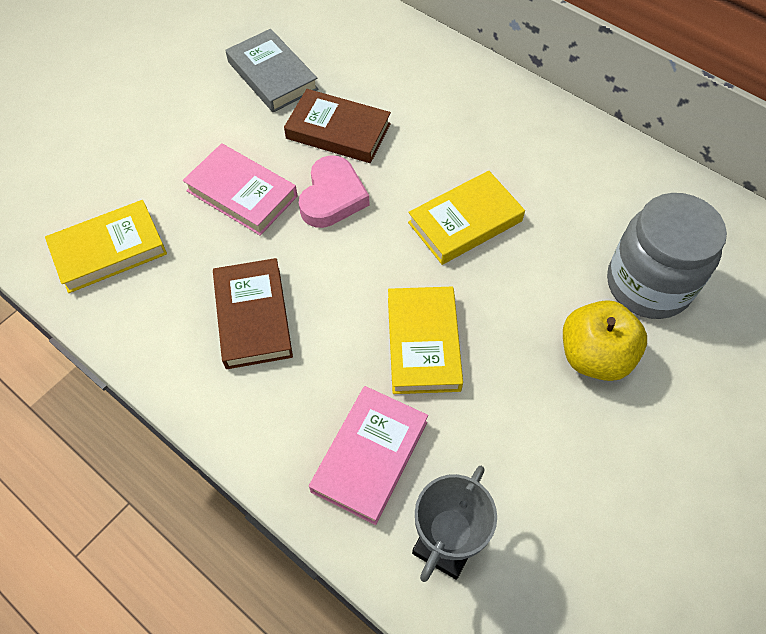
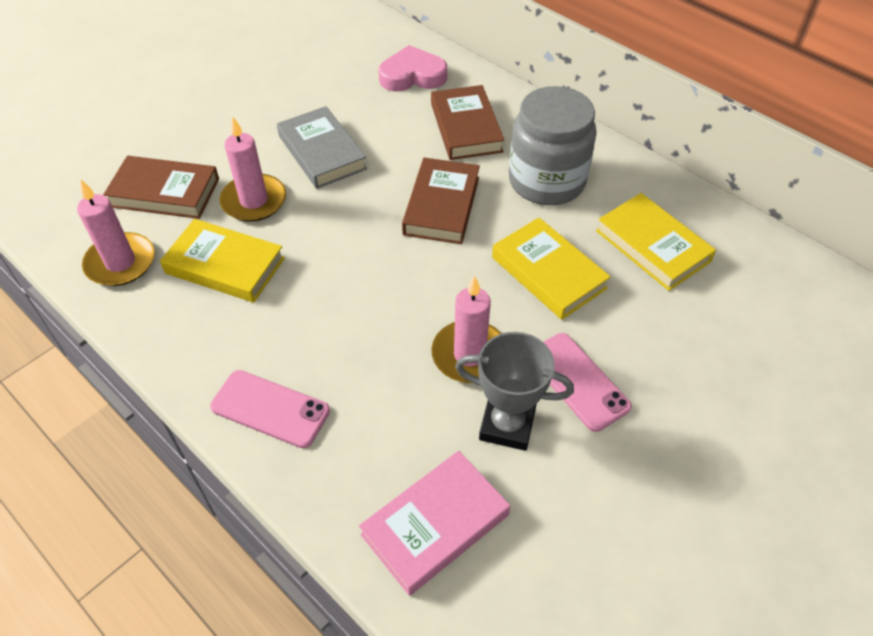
brown book: [213,258,293,369] [284,89,391,163] = 2 -> [103,156,219,219] [402,157,480,244] [431,85,505,160] = 3
pink book: [183,143,297,236] [309,386,428,525] = 2 -> [359,451,510,596] = 1
pink candle: none = 0 -> [77,180,155,286] [219,117,286,222] [431,276,502,383] = 3
pink phone: none = 0 -> [210,370,330,448] [543,333,632,432] = 2
yellow apple: [563,300,647,381] = 1 -> none = 0

